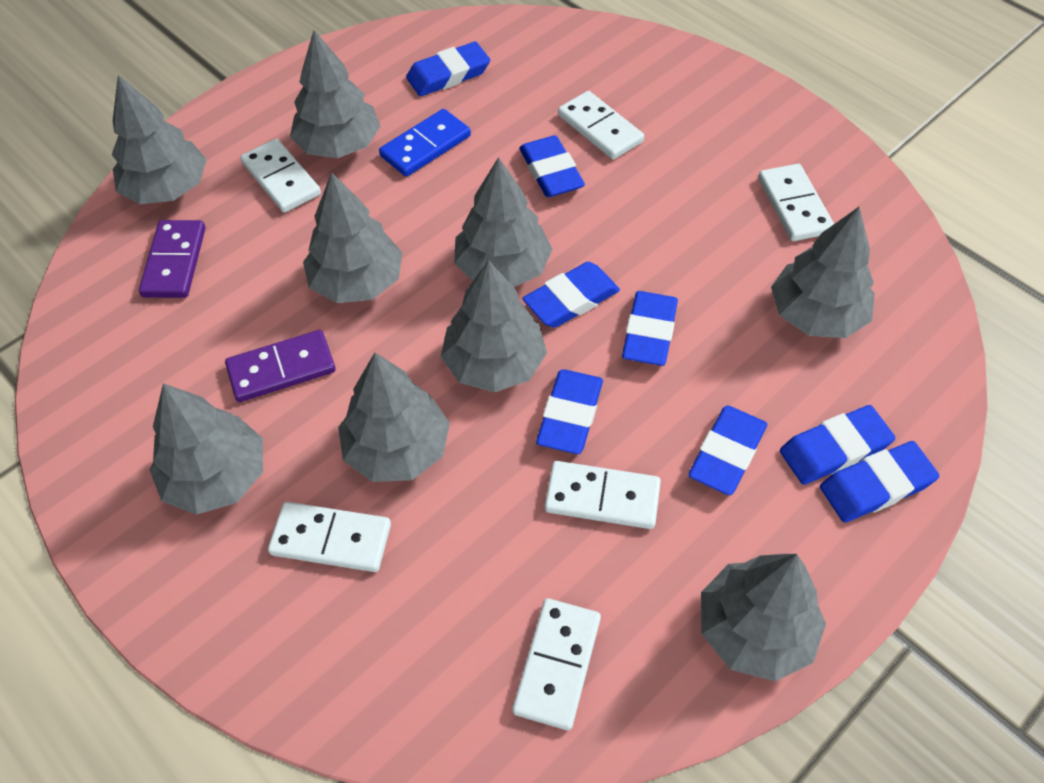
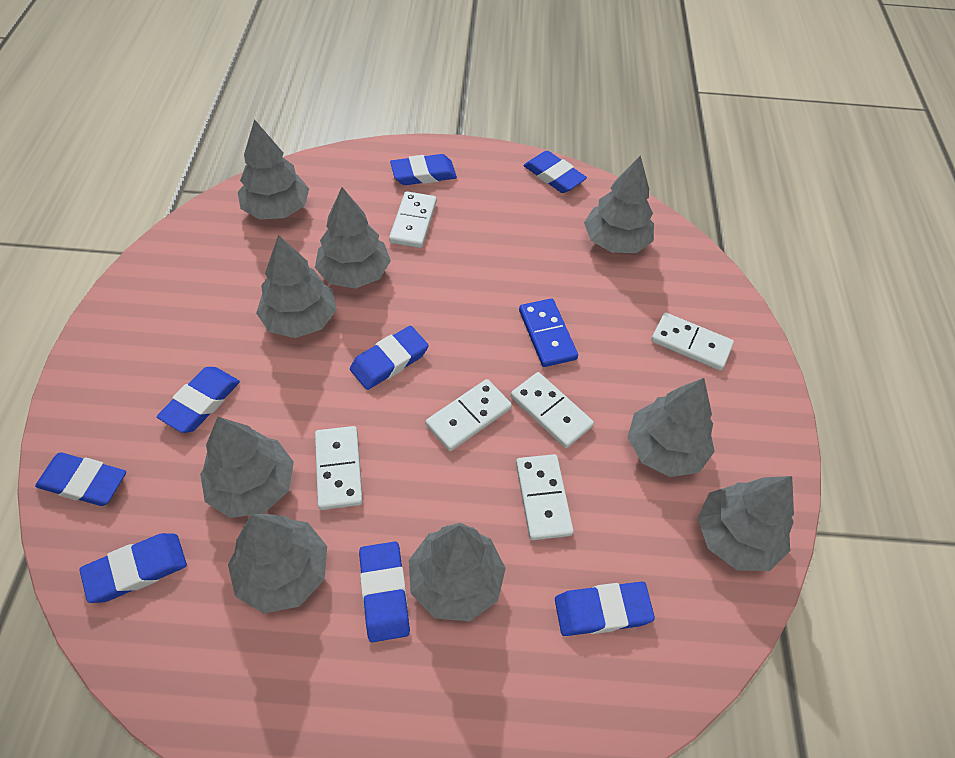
purple domino: [139,220,205,298] [225,330,336,402] = 2 -> none = 0

